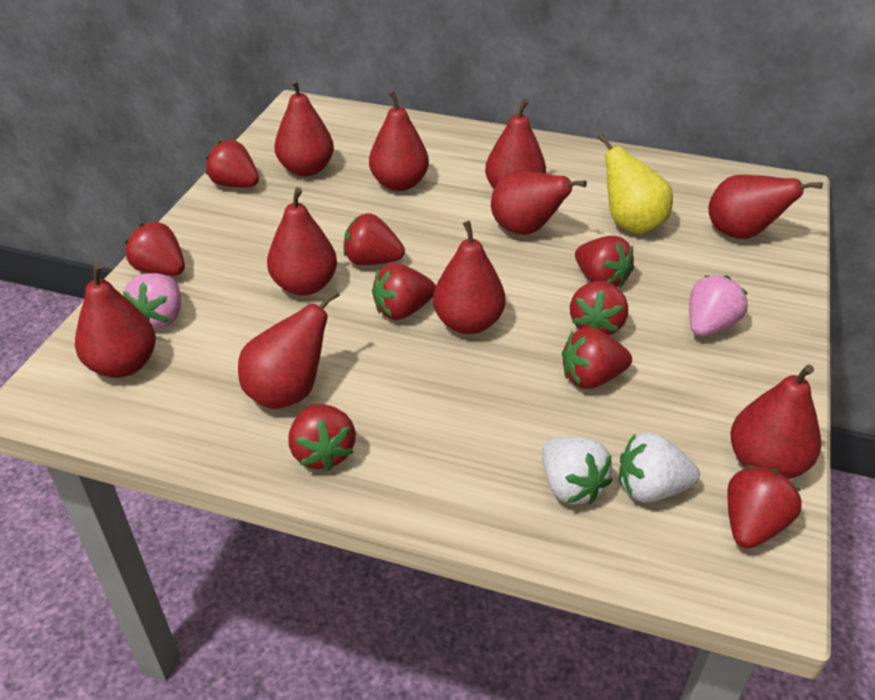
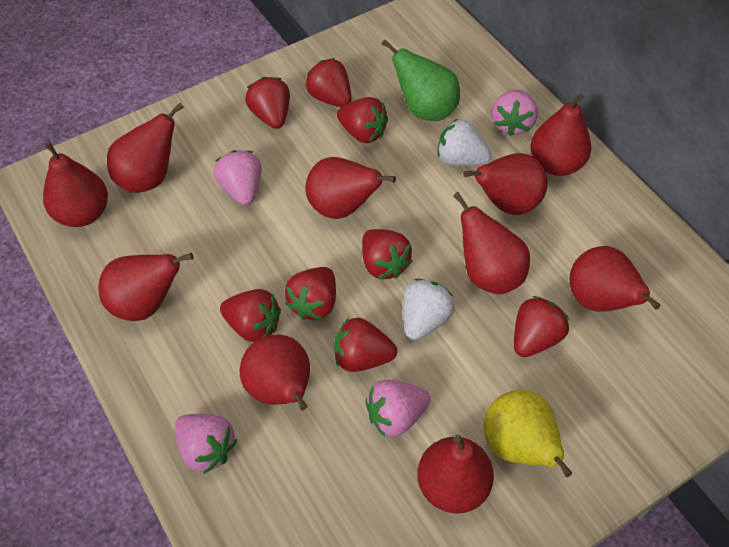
green pear: none = 0 -> [382,39,460,121] = 1
pink strawberry: [123,273,181,329] [689,275,748,336] = 2 -> [175,414,237,474] [214,150,262,205] [366,380,430,438] [492,90,538,136] = 4
red strawberry: [125,222,185,276] [206,140,259,187] [288,404,356,471] [344,213,405,265] [372,263,436,320] [562,327,632,389] [570,281,628,335] [575,236,634,288] [727,466,802,548] = 9 -> [220,289,281,342] [245,77,290,129] [285,267,336,320] [305,58,351,107] [334,317,397,372] [337,97,388,143] [362,229,412,279] [514,296,569,357] = 8

